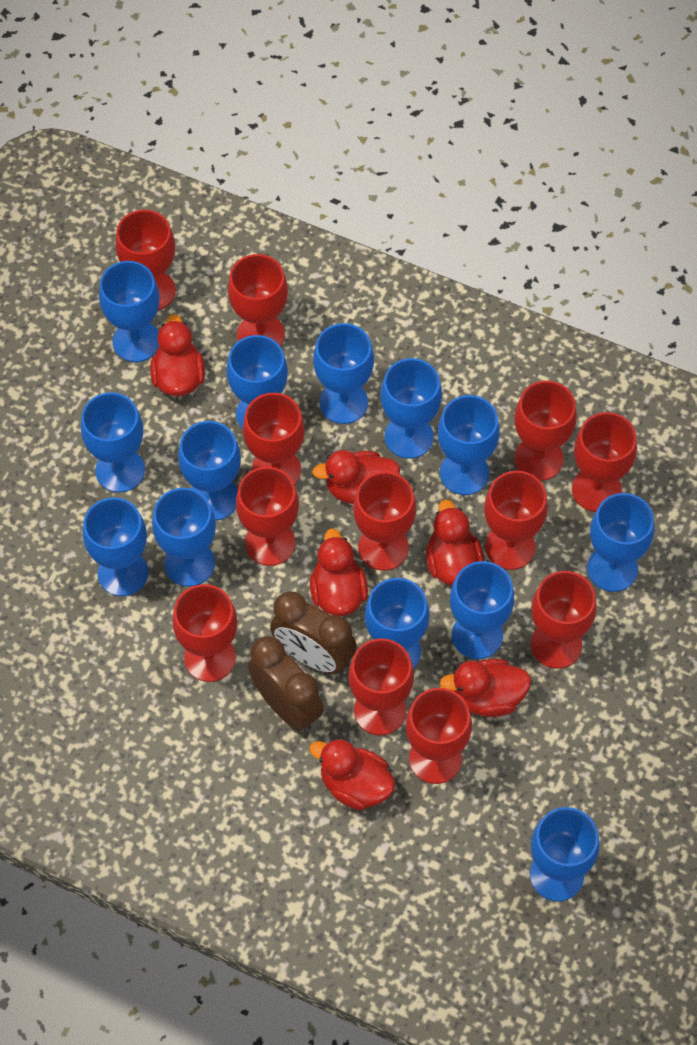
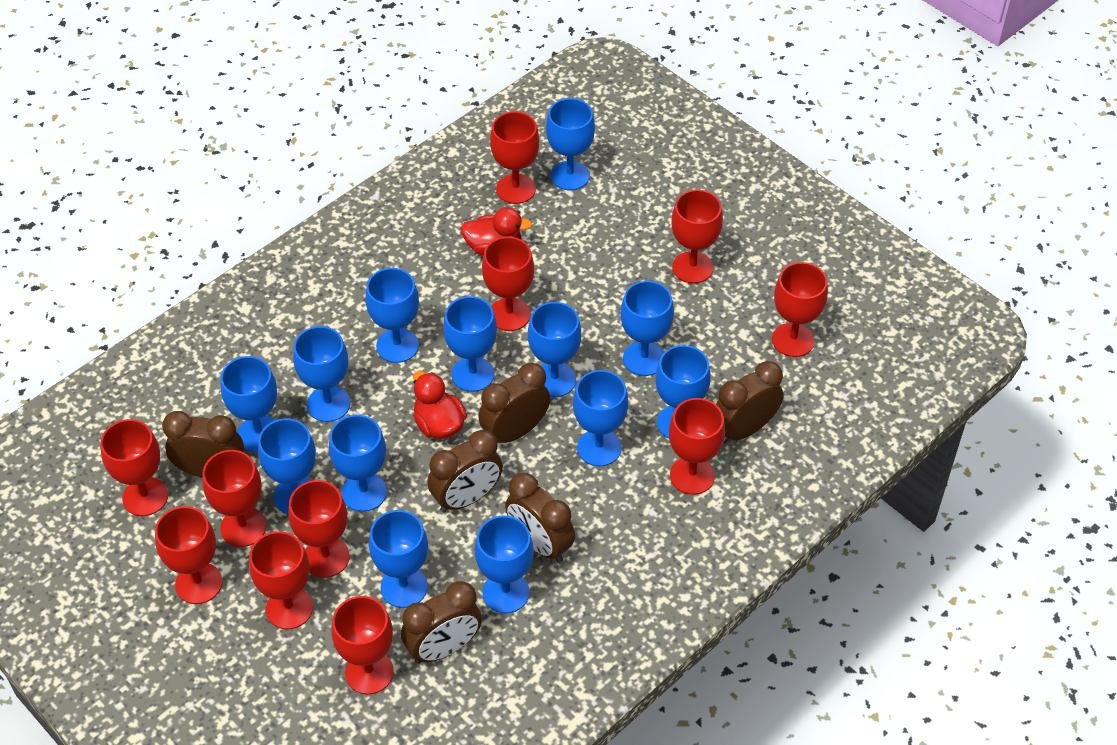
brown clock: [248,636,324,731] [270,592,356,674] = 2 -> [162,411,244,478] [401,581,482,664] [427,430,503,513] [478,363,550,443] [505,473,575,563] [716,361,784,444] = 6
red duck: [150,314,205,396] [309,739,395,810] [310,528,368,616] [312,450,400,504] [426,500,484,585] [440,659,531,717] = 6 -> [413,371,467,439] [461,207,533,256] = 2
red goblet: [115,210,176,310] [172,584,237,682] [228,254,288,346] [236,467,299,566] [243,393,305,485] [348,638,414,735] [353,471,416,571] [406,688,472,784] [484,471,548,570] [514,381,577,481] [531,571,597,669] [572,412,637,512] = 12 -> [100,419,168,516] [155,506,222,604] [202,450,266,547] [249,531,313,629] [288,480,350,578] [332,596,394,695] [482,237,534,331] [490,112,539,204] [669,398,725,495] [671,190,723,283] [772,262,828,357] = 11

